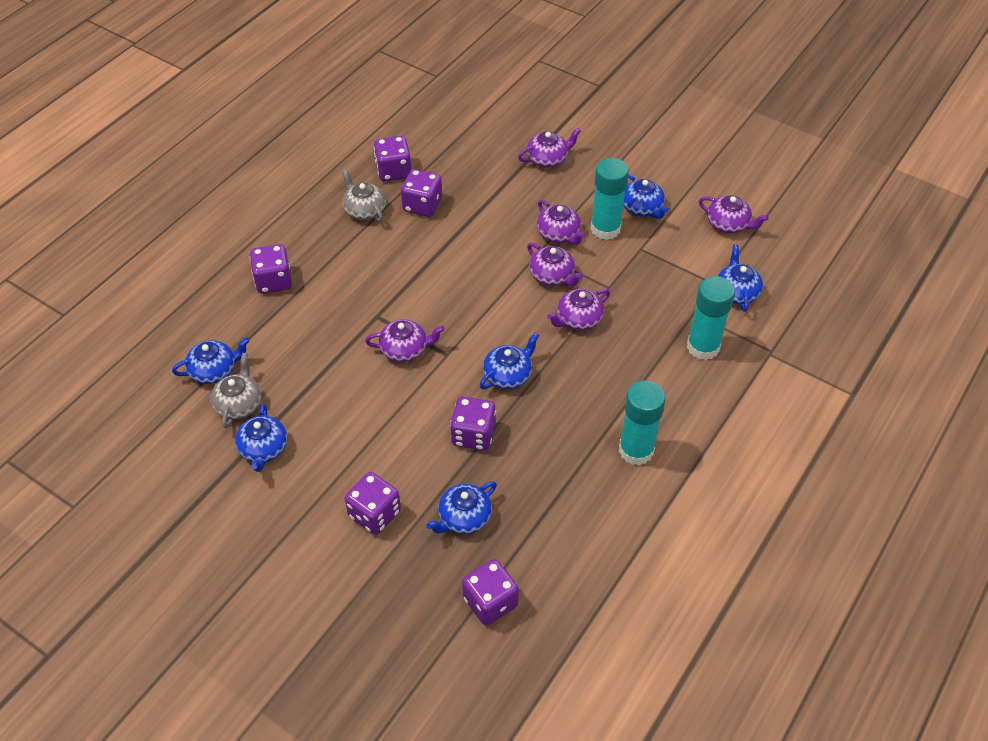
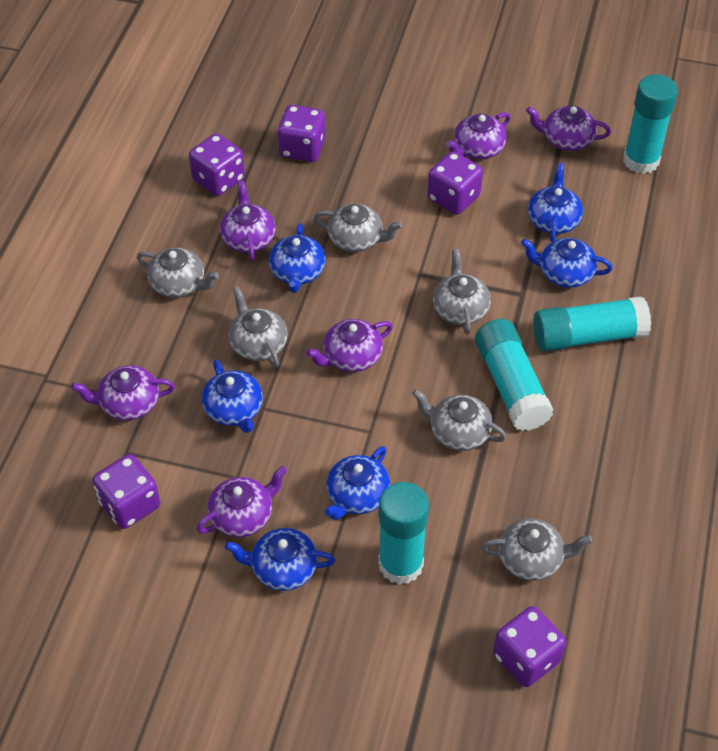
grey teapot: [210,353,261,428] [342,169,386,222] = 2 -> [137,247,219,298] [229,286,288,367] [314,204,403,252] [412,389,506,451] [433,249,491,335] [481,518,592,581] = 6
purple dice: [250,244,292,294] [345,472,401,535] [374,136,411,181] [401,169,442,217] [450,396,496,451] [462,559,519,625] = 6 -> [92,454,160,529] [189,133,245,196] [277,105,325,162] [427,151,483,215] [493,606,566,687] = 5
turquoise glue stick: [591,158,629,240] [619,380,666,465] [687,276,735,360] = 3 -> [378,482,429,585] [475,319,553,431] [533,296,651,352] [623,74,678,174] = 4

